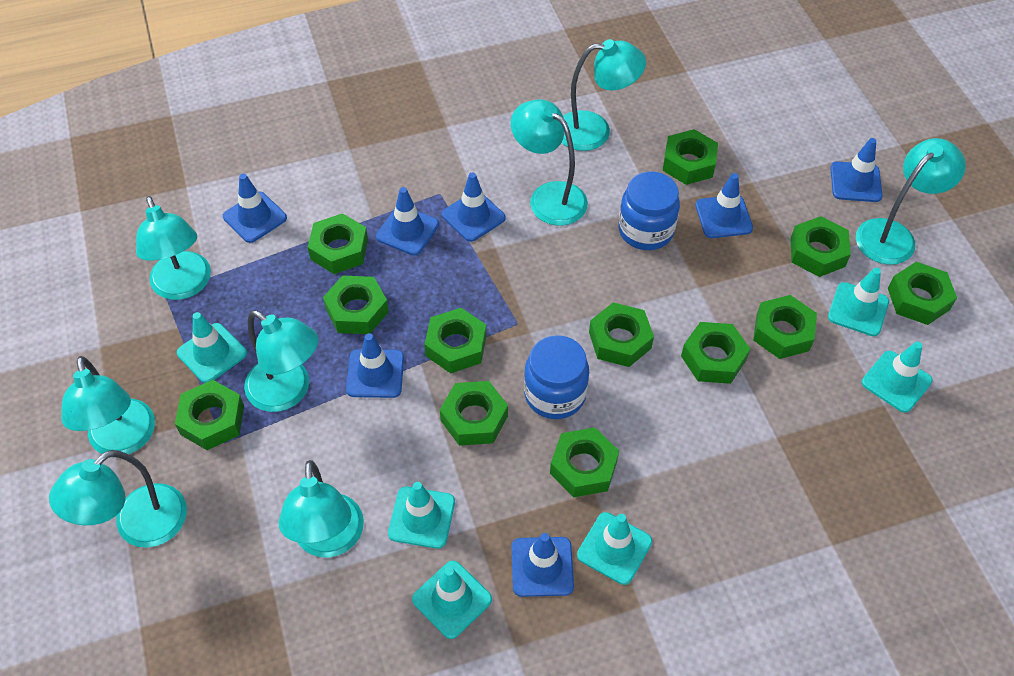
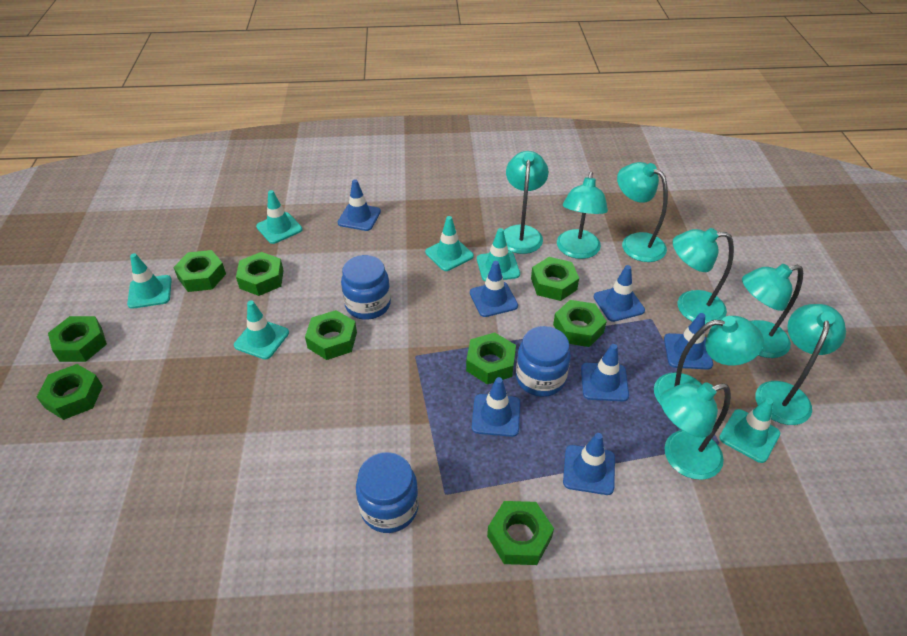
blue jar: [524,335,589,419] [618,172,680,250] = 2 -> [341,255,391,320] [356,452,419,533] [516,326,571,397] = 3
green nut: [175,380,244,450] [308,213,368,274] [323,275,389,334] [424,308,486,373] [440,381,508,446] [550,427,619,497] [589,302,654,367] [663,129,718,185] [681,322,750,384] [753,295,817,359] [790,216,851,277] [888,262,957,325] = 12 -> [37,364,103,420] [48,316,107,362] [173,250,226,292] [236,252,284,296] [305,310,357,360] [466,333,516,384] [487,501,554,565] [531,257,579,301] [553,300,607,347] = 9

